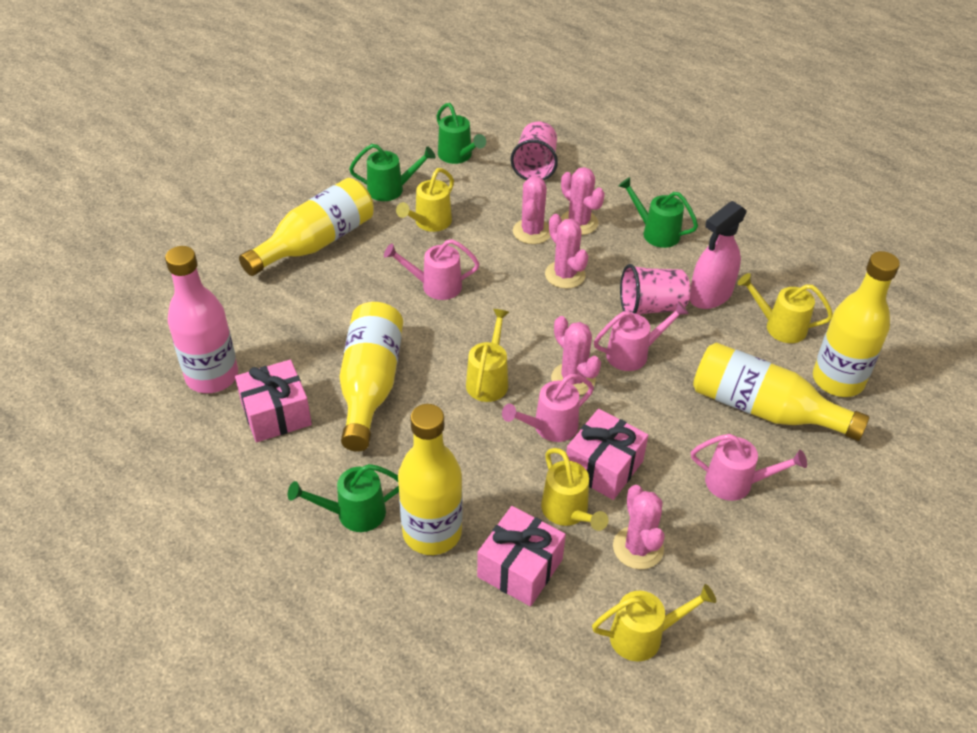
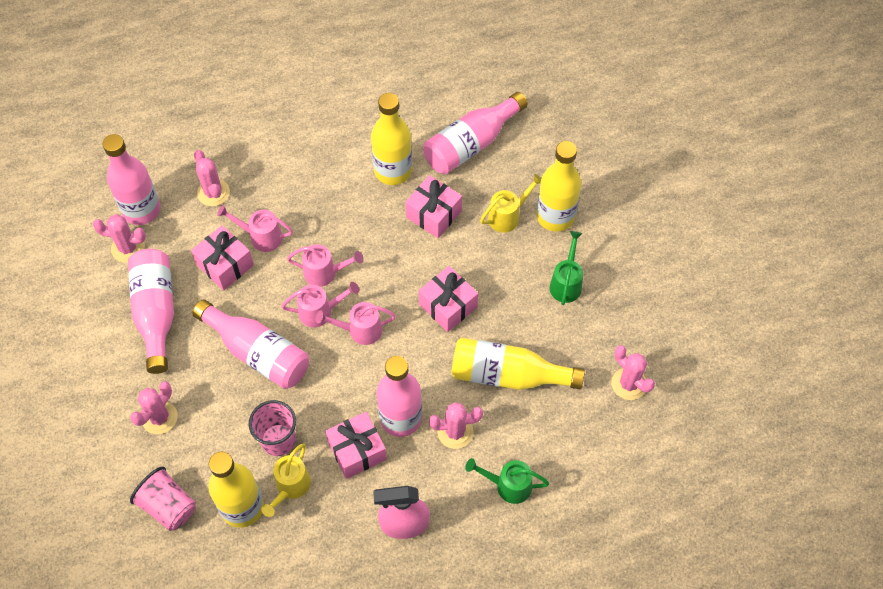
green watering can: [288,464,399,532] [349,144,436,201] [437,103,486,164] [619,177,698,248] = 4 -> [465,458,549,504] [550,231,583,305] = 2
pink bottle: [165,246,238,393] = 1 -> [102,134,160,225] [128,249,174,374] [192,299,309,389] [377,356,422,437] [423,92,528,174] = 5
pink gift: [235,360,312,442] [477,506,566,606] [566,409,648,500] = 3 -> [191,225,254,291] [325,412,387,479] [405,175,462,238] [419,266,478,332] = 4
yellow bottle: [239,178,374,276] [339,302,403,452] [398,404,463,555] [693,342,869,441] [813,251,900,397] = 5 -> [208,452,264,528] [371,93,412,185] [451,338,585,390] [536,141,581,232] = 4
yellow watering can: [396,168,454,232] [466,309,509,402] [541,448,608,531] [592,584,716,662] [738,273,833,343] = 5 -> [261,443,311,517] [480,174,541,233] = 2

